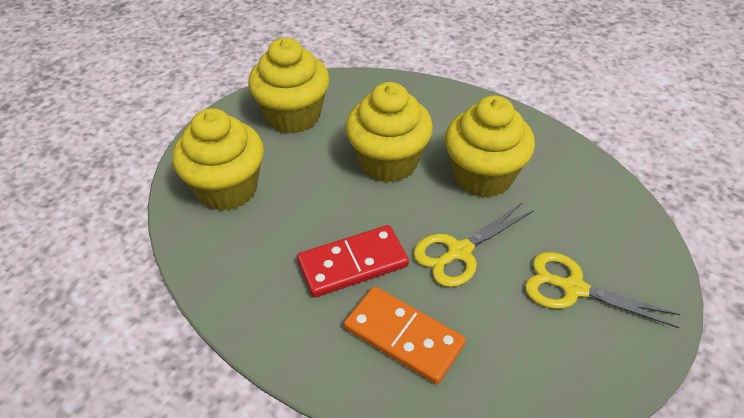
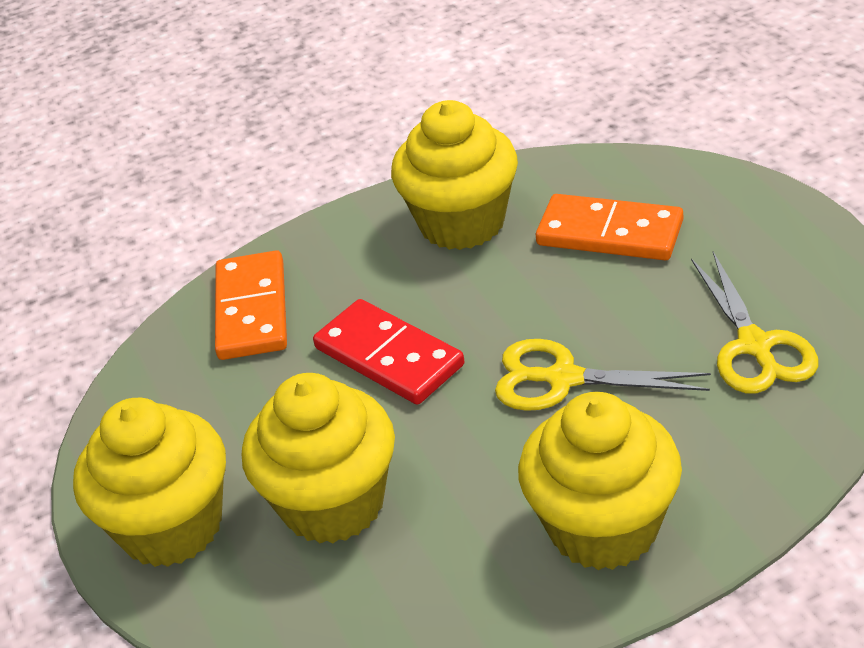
orange domino: [344,286,466,384] = 1 -> [215,250,287,360] [536,194,683,260] = 2

